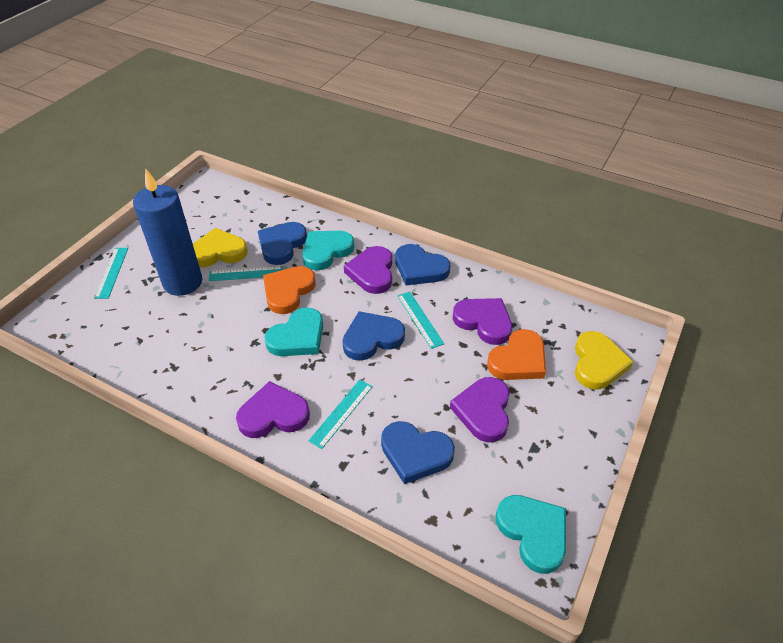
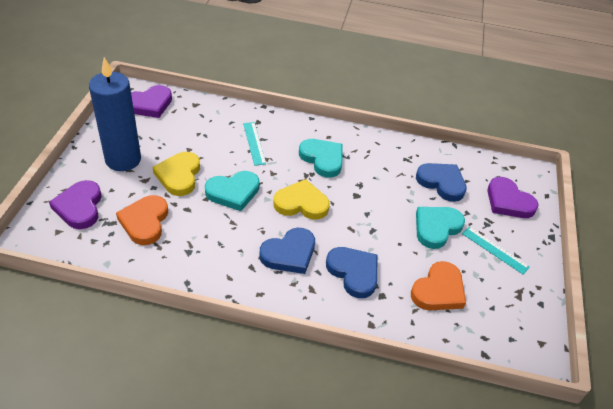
blue heart: [258,222,307,265] [342,311,405,361] [381,421,455,484] [395,244,450,285] = 4 -> [259,228,315,274] [326,247,378,298] [416,163,467,202] = 3
purple heart: [236,381,310,438] [344,246,392,294] [450,377,510,442] [453,298,512,345] = 4 -> [49,180,102,229] [131,85,172,118] [487,177,538,218] = 3
turquoise ruler: [94,248,128,299] [208,266,283,281] [308,380,373,449] [397,292,444,349] = 4 -> [243,122,266,166] [462,227,530,274] = 2

